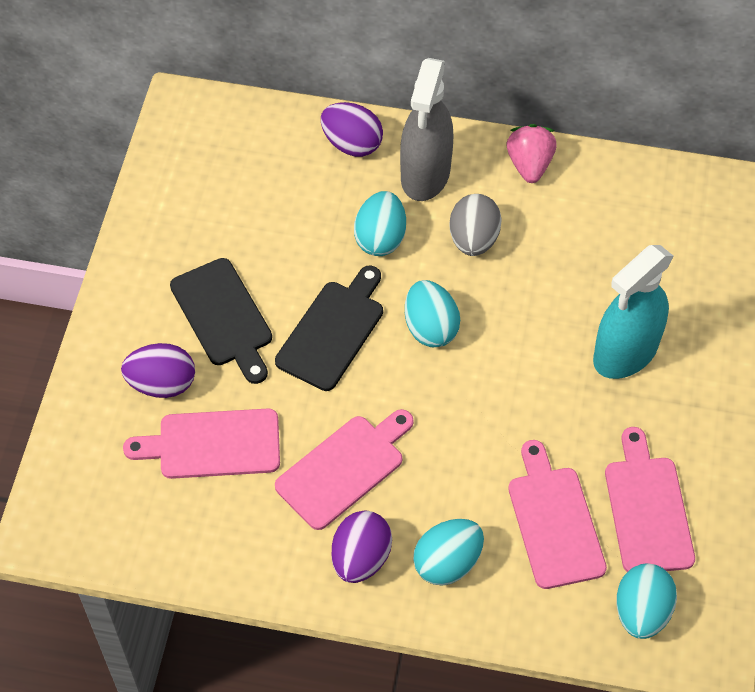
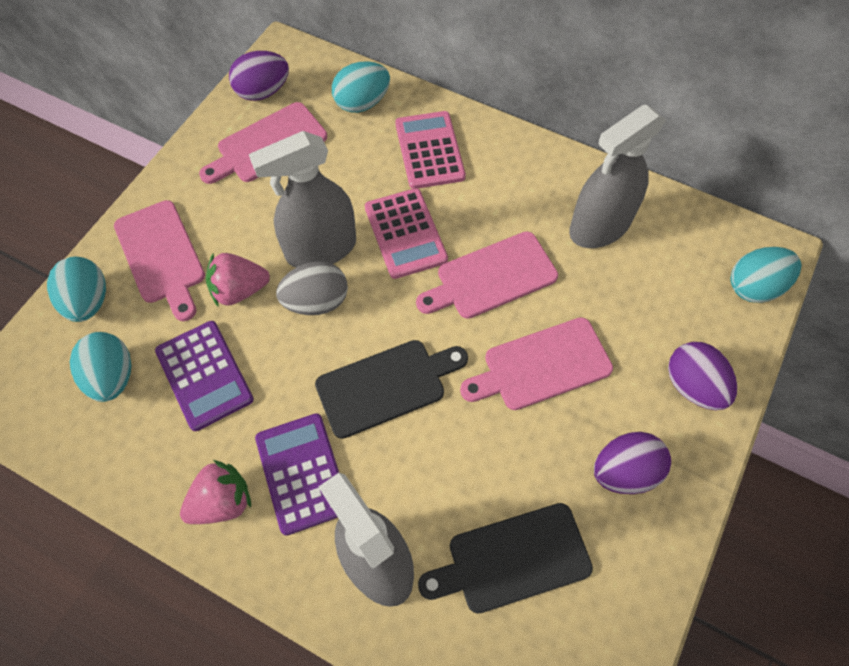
grey spray bottle: [400,58,453,201] = 1 -> [249,131,356,267] [318,473,414,607] [569,105,666,248] = 3
pink calculator: none = 0 -> [365,188,448,279] [395,111,466,189] = 2
pink strawberry: [507,124,557,183] = 1 -> [180,460,251,524] [206,253,270,307] = 2
purple calculator: none = 0 -> [155,321,254,431] [255,413,339,536] = 2
turquoise spray bottle: [593,245,674,379] = 1 -> none = 0

